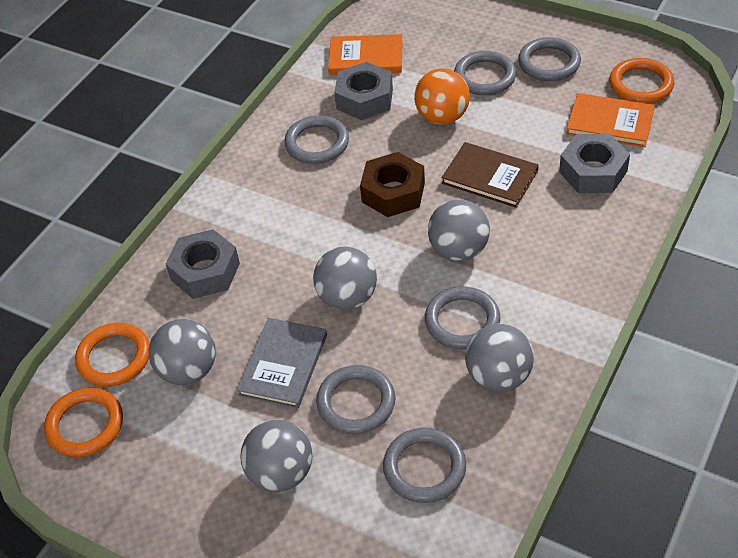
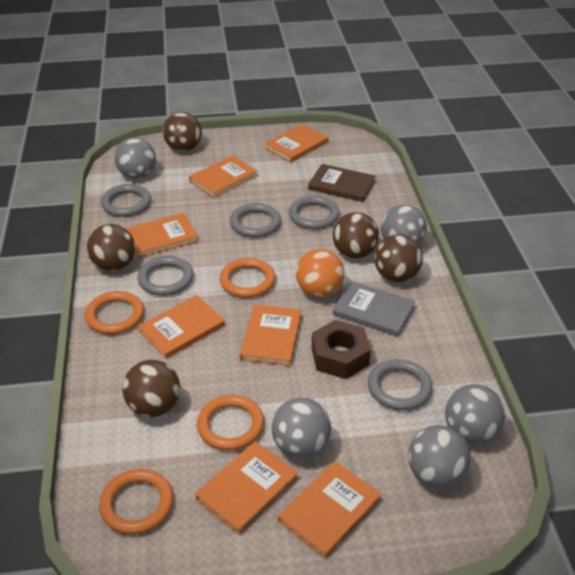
brown ball: none = 0 -> [87,224,135,271] [122,360,180,417] [163,112,202,151] [333,212,379,259] [374,234,423,282] = 5
grey nut: [166,229,240,299] [334,62,393,120] [559,134,630,193] = 3 -> none = 0
grey ring: [284,115,349,164] [316,365,395,434] [383,428,466,503] [425,286,500,349] [454,51,516,95] [518,37,581,81] = 6 -> [101,184,151,217] [138,256,194,296] [230,203,281,238] [289,196,340,229] [368,359,433,411] = 5
orange book: [328,34,403,75] [566,93,655,147] = 2 -> [125,213,199,258] [138,295,225,359] [189,155,258,198] [195,441,298,535] [240,305,301,366] [265,124,328,163] [278,461,381,559] = 7
orange ring: [44,387,123,457] [75,323,150,387] [609,58,674,104] = 3 -> [85,291,144,334] [99,469,174,535] [197,395,264,451] [220,258,276,298] = 4

